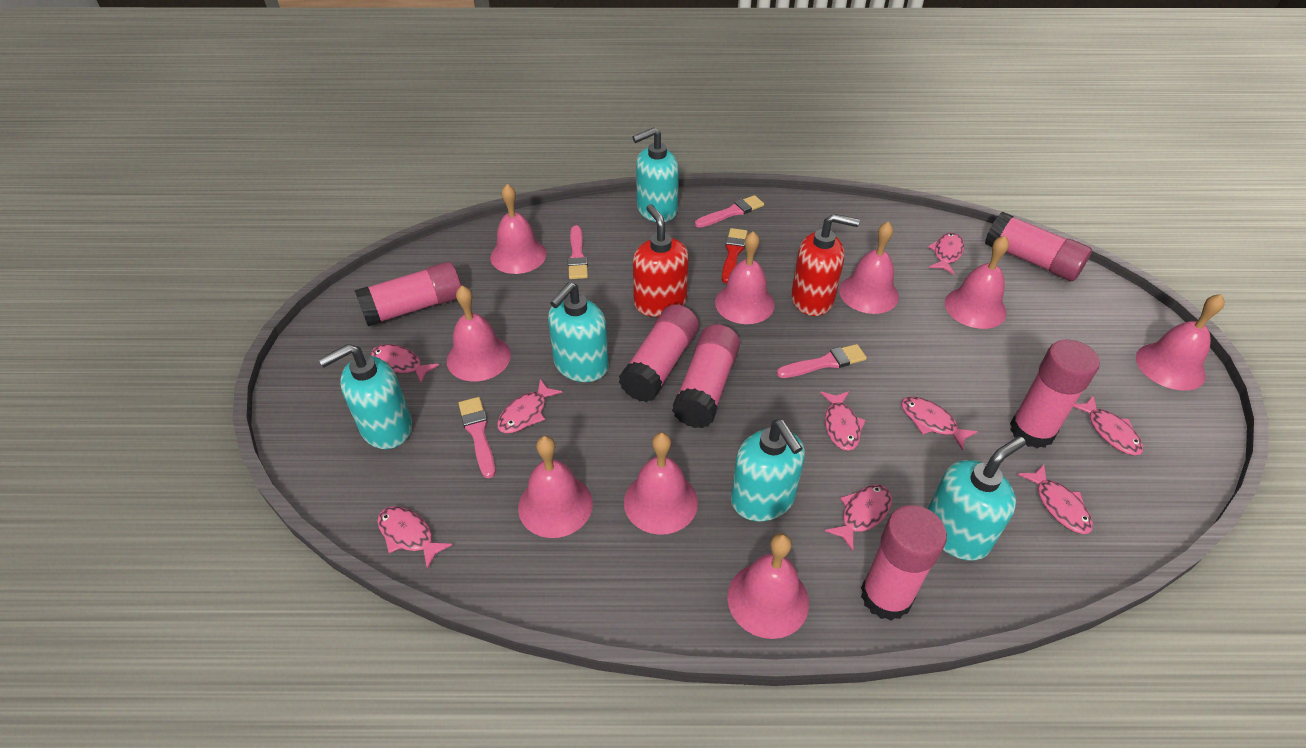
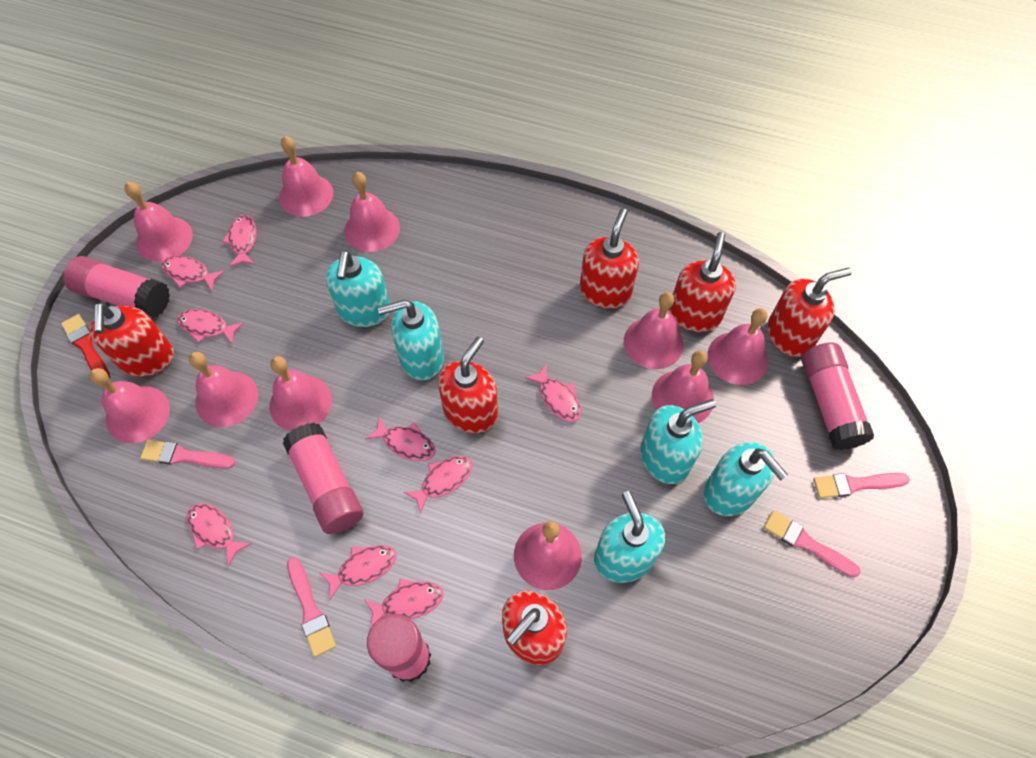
pink bell: [447,286,511,381] [490,184,547,274] [518,436,593,538] [624,432,698,535] [715,231,775,324] [727,533,809,639] [839,221,899,314] [945,236,1009,329] [1136,294,1225,391] = 9 -> [89,368,170,443] [124,182,193,262] [189,352,258,427] [270,356,332,431] [279,136,333,217] [345,172,400,252] [514,521,582,590] [624,292,683,369] [652,350,714,423] [707,308,768,385] = 10
pink glue stick: [355,261,462,326] [619,304,699,402] [672,324,740,428] [861,505,947,621] [985,212,1092,281] [1010,339,1100,448] = 6 -> [63,256,170,318] [283,423,363,534] [367,614,431,682] [801,343,874,450] = 4
red soap dispenser: [633,204,689,317] [791,214,860,316] = 2 -> [90,302,174,377] [438,337,498,433] [502,591,567,665] [580,208,639,309] [669,232,736,332] [767,267,852,357] = 6

